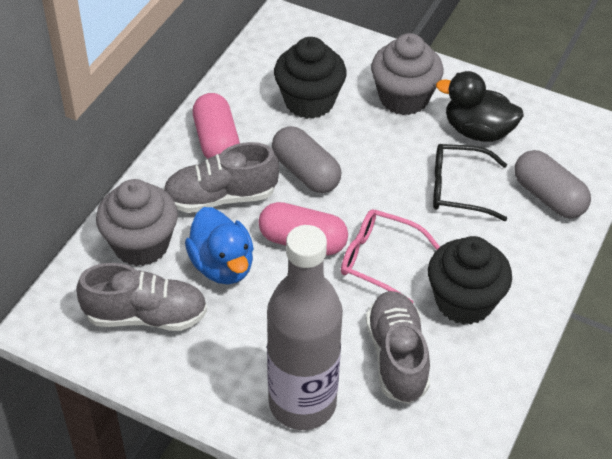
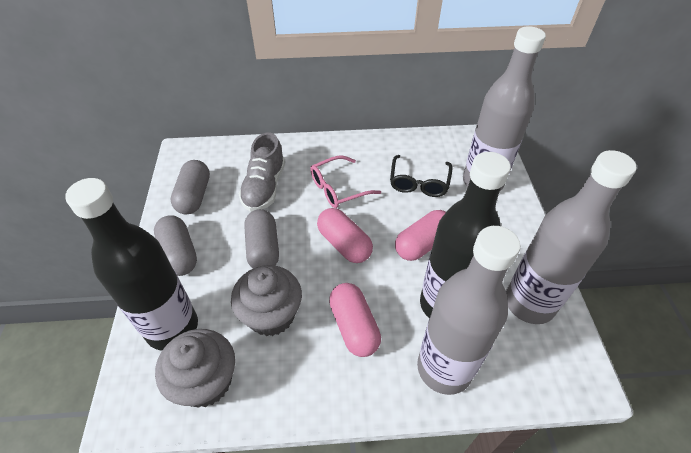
black bottle: none = 0 -> [65,178,198,351] [420,152,511,318] = 2
black cupcake: [274,37,346,119] [428,236,512,325] = 2 -> none = 0
black duck: [436,71,524,142] = 1 -> none = 0
blue duck: [185,207,254,284] = 1 -> none = 0
grey bottle: [267,225,343,430] = 1 -> [417,226,520,395] [463,26,546,191] [506,150,636,324] = 3
grey capsule: [272,126,341,193] [514,150,591,218] = 2 -> [154,215,197,276] [170,160,210,215] [244,209,279,269] = 3
grey shoe: [76,263,207,331] [164,142,279,213] [366,291,430,404] = 3 -> [239,132,285,212] = 1
pink capsule: [193,93,240,159] [258,202,348,255] = 2 -> [317,208,373,263] [329,283,381,357] [395,210,446,261] = 3

